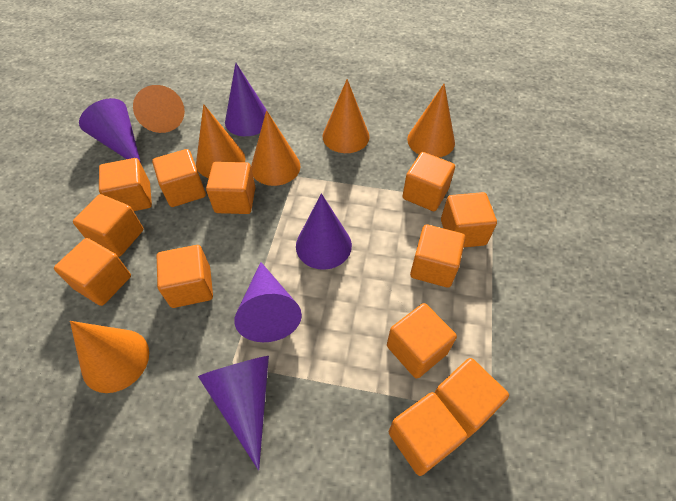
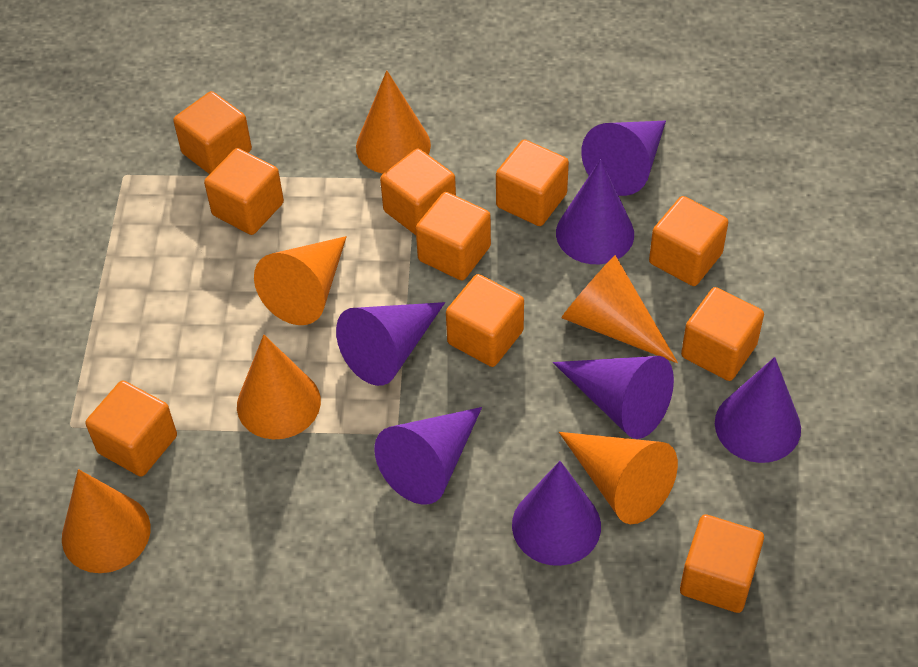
orange cube: [54,238,131,306] [73,194,144,257] [99,158,152,211] [152,149,206,207] [157,245,213,308] [206,162,256,214] [387,303,457,379] [389,392,467,476] [402,152,455,211] [410,224,465,288] [434,358,509,438] [441,192,497,248] = 12 -> [85,381,177,477] [173,91,252,174] [204,148,284,235] [380,148,456,235] [416,192,491,281] [446,274,524,367] [496,139,569,226] [649,196,728,286] [680,514,764,613] [681,287,764,381] = 10
purple cone: [79,98,141,163] [198,356,269,470] [225,63,270,136] [234,262,302,342] [296,193,352,270] = 5 -> [336,302,445,386] [374,407,482,505] [512,461,601,566] [553,356,674,439] [556,159,634,264] [581,121,666,196] [715,357,801,463] = 7

